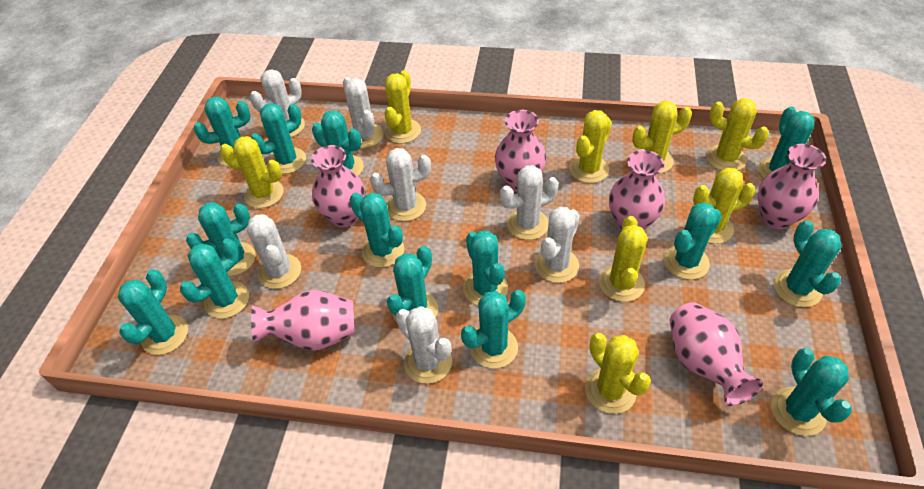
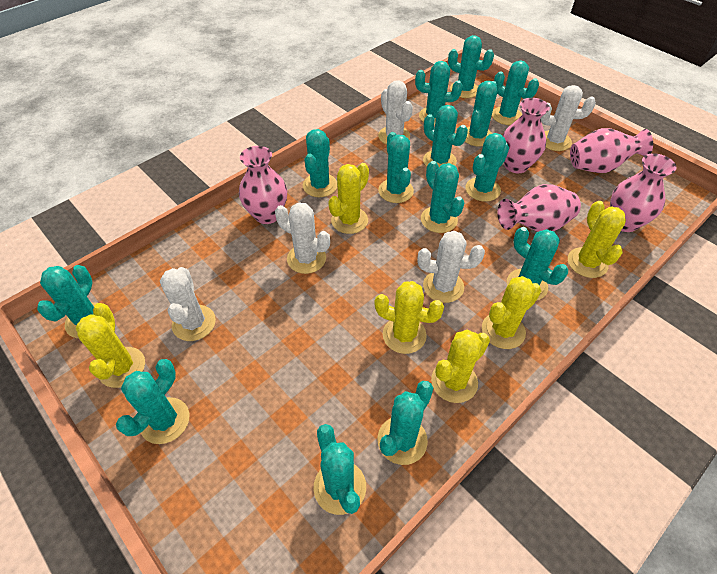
pink vase: [251,290,354,351] [311,145,365,227] [495,110,547,191] [609,150,665,230] [669,302,763,406] [758,144,826,229] = 6 -> [239,146,287,224] [497,184,581,232] [502,98,550,173] [570,128,653,173] [610,153,677,232] = 5
white cactus: [247,214,301,289] [250,69,305,137] [343,77,383,148] [370,148,431,221] [396,306,452,384] [500,165,559,240] [535,207,580,283] = 7 -> [160,267,216,341] [275,203,330,274] [378,80,413,145] [417,231,485,303] [541,85,596,151] = 5
yellow cactus: [220,136,284,208] [385,71,421,144] [569,110,612,183] [585,333,651,414] [599,216,648,302] [632,101,692,174] [693,168,755,244] [706,98,769,171] = 8 -> [76,303,145,388] [328,163,369,234] [375,281,444,354] [431,330,490,403] [482,276,541,349] [568,201,626,278] = 6

